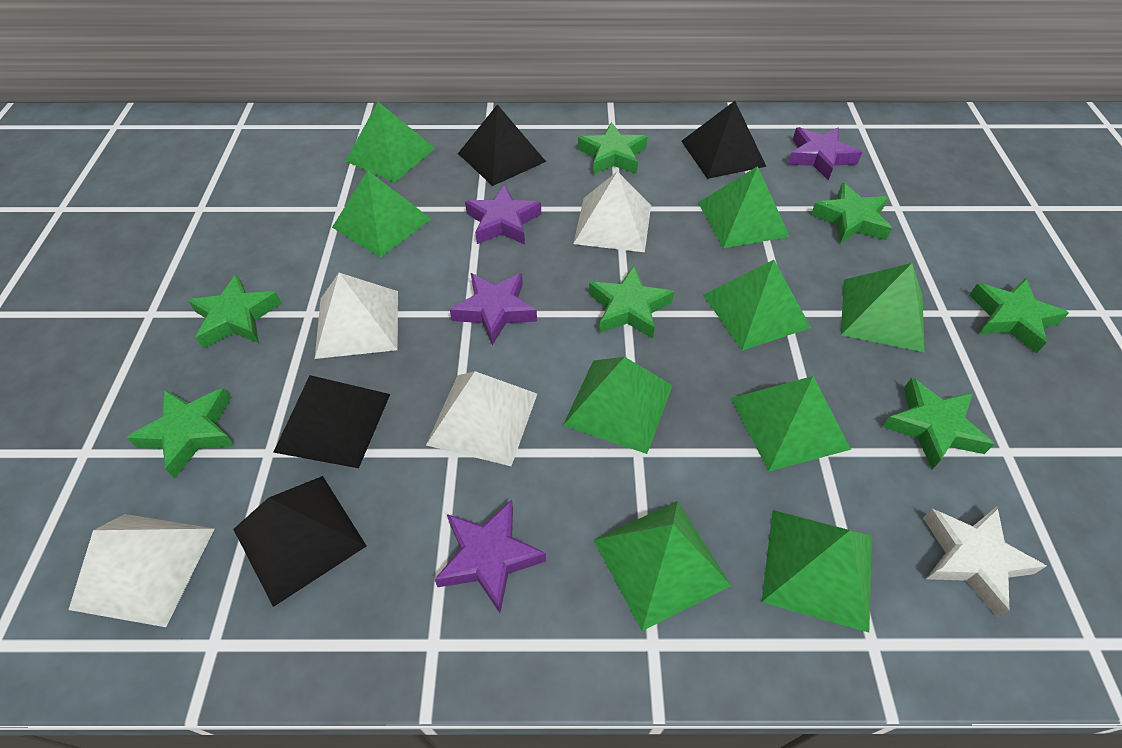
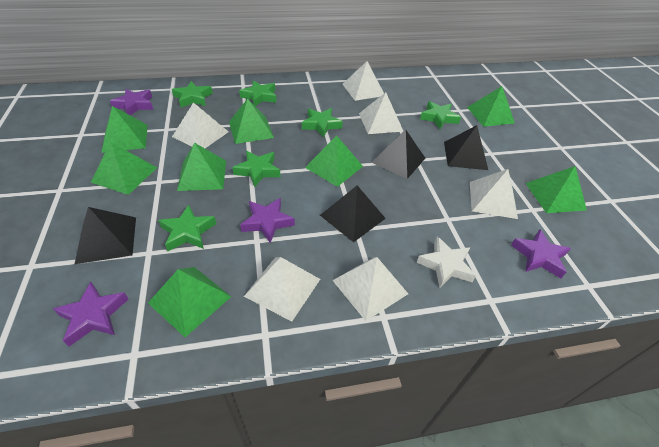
green pyramid: [332,170,431,258] [345,102,435,182] [563,357,673,454] [593,501,731,631] [698,166,790,248] [703,260,811,351] [731,376,851,471] [762,510,872,632] [841,263,925,353] = 9 -> [91,142,157,195] [101,106,148,153] [148,267,231,337] [177,143,226,191] [229,98,274,144] [305,136,363,187] [467,86,515,127] [526,166,587,213] = 8
green star: [126,388,235,478] [188,274,282,349] [578,122,648,175] [589,266,674,339] [811,183,892,244] [883,377,994,469] [969,278,1069,354] = 7 -> [158,205,216,251] [172,81,213,108] [232,151,280,187] [239,80,277,106] [302,108,343,138] [420,101,461,129] = 6
white pyramid: [69,514,214,627] [315,273,398,359] [426,371,537,466] [573,171,651,252] = 4 -> [172,102,228,148] [244,257,320,322] [332,257,408,321] [343,61,384,101] [359,92,403,134] [470,169,518,219] = 6

